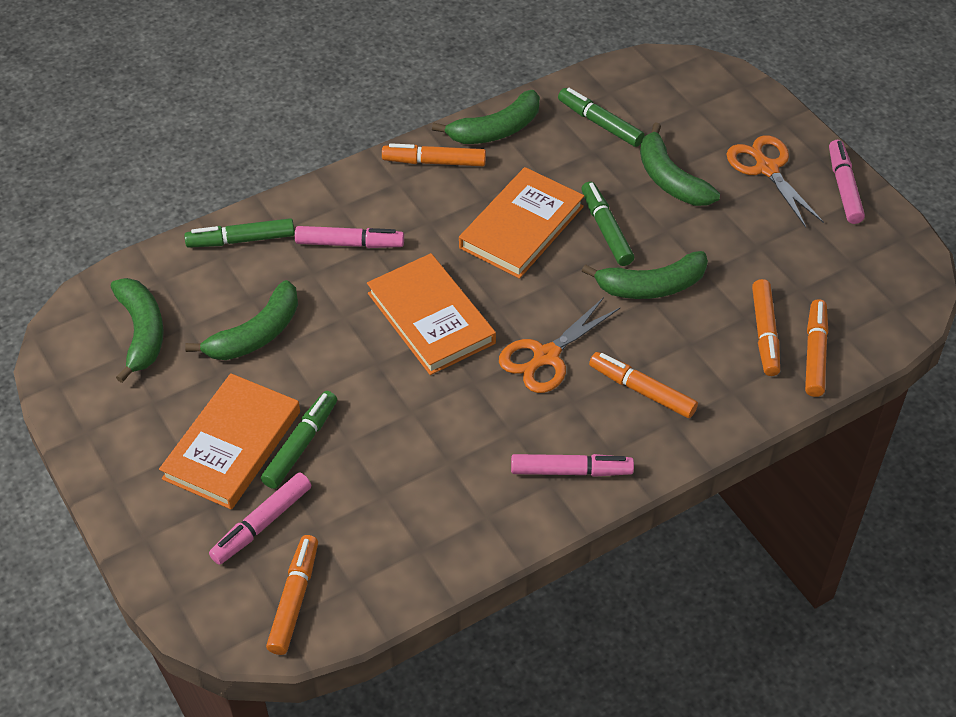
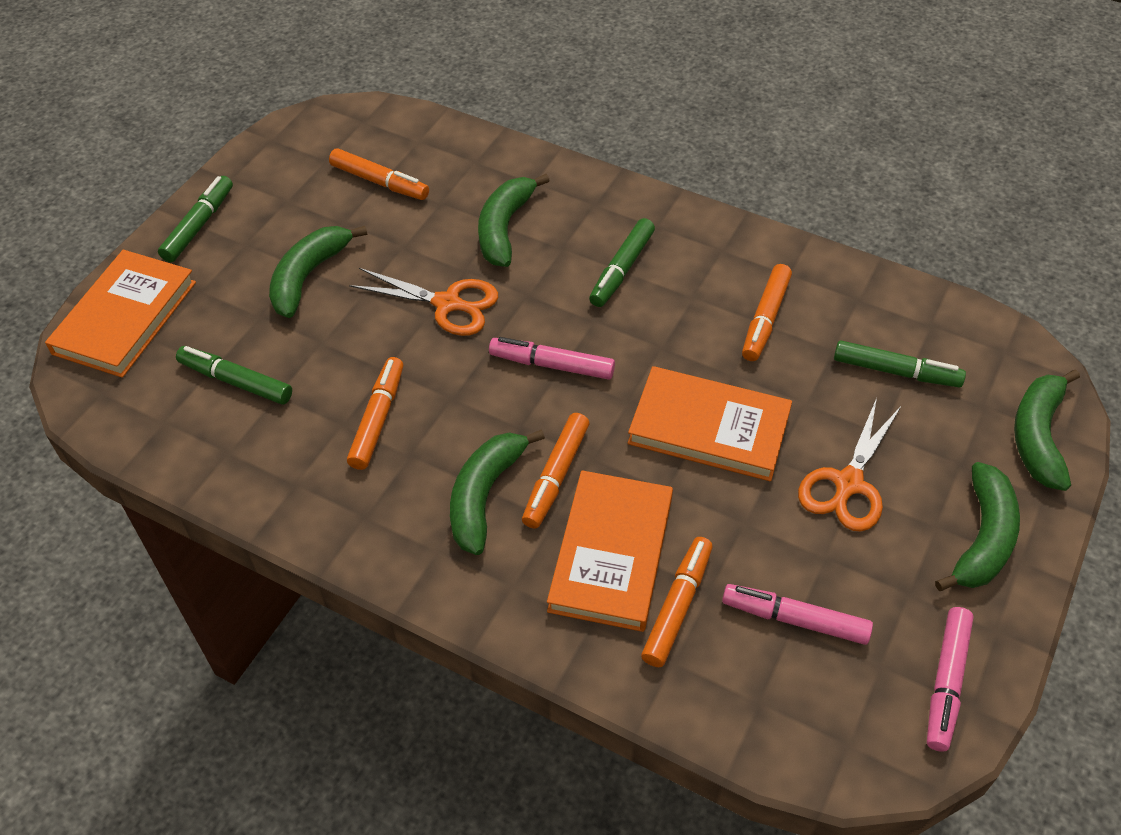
pink marker: [209,472,311,565] [295,226,404,248] [511,454,634,477] [829,140,865,224] = 4 -> [489,337,615,380] [722,584,873,645] [927,607,974,752] = 3

